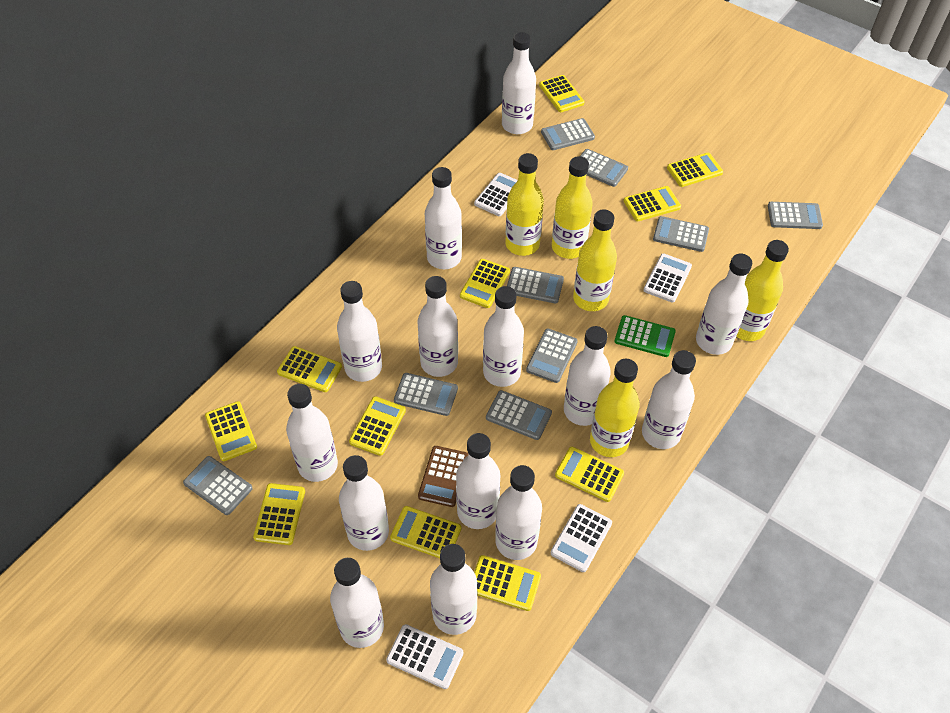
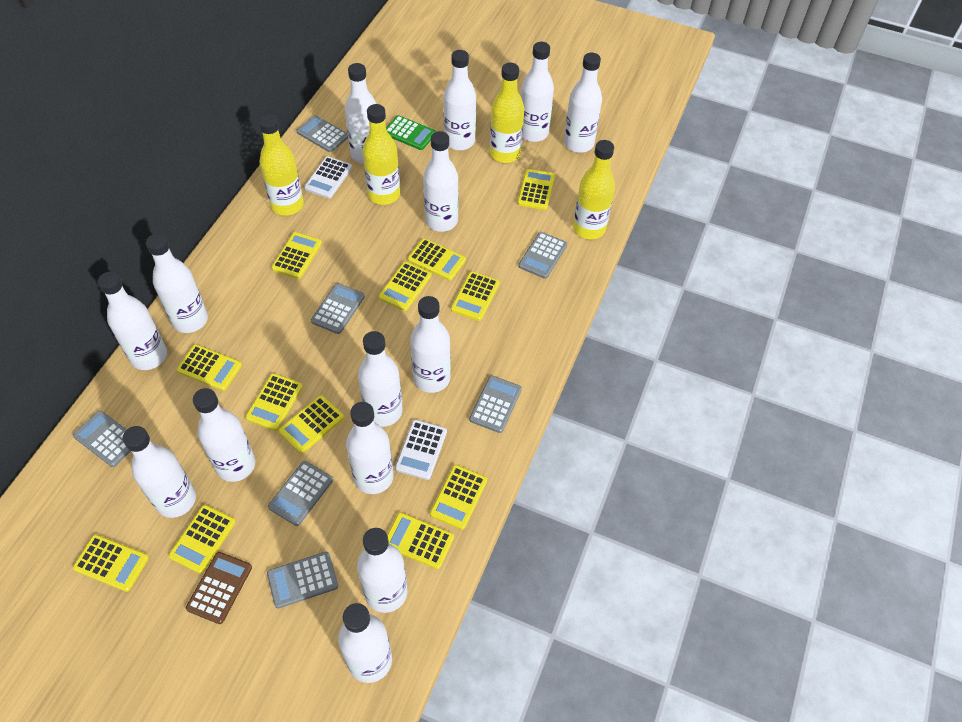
grey calculator: [183,456,253,515] [394,373,458,416] [486,390,552,440] [507,267,564,303] [526,329,578,383] [541,118,595,150] [580,149,628,187] [653,216,709,252] [768,202,823,229] = 9 -> [73,410,131,467] [267,552,338,608] [268,461,333,526] [296,115,348,152] [311,283,365,334] [469,376,522,433] [518,232,567,279] = 7
white calculator: [386,624,463,689] [474,173,518,216] [551,504,612,572] [643,253,692,303] = 4 -> [304,156,352,198] [395,420,447,480] = 2
yellow bottle: [505,153,544,256] [552,156,593,259] [573,209,617,311] [590,359,640,457] [736,240,789,341] = 5 -> [259,114,304,216] [363,104,400,205] [490,63,524,163] [573,140,615,240] = 4
yellow calculator: [205,401,257,461] [253,483,305,545] [277,346,342,392] [349,396,406,456] [390,506,461,558] [460,259,510,308] [474,555,541,611] [539,75,585,112] [555,447,624,502] [624,186,681,221] [667,153,723,187] = 11 -> [73,535,149,592] [168,505,236,574] [177,344,242,391] [245,373,303,431] [271,232,322,279] [278,395,344,454] [379,262,431,311] [387,512,454,569] [408,238,466,281] [430,465,487,530] [451,271,500,321] [517,169,555,210] = 12

